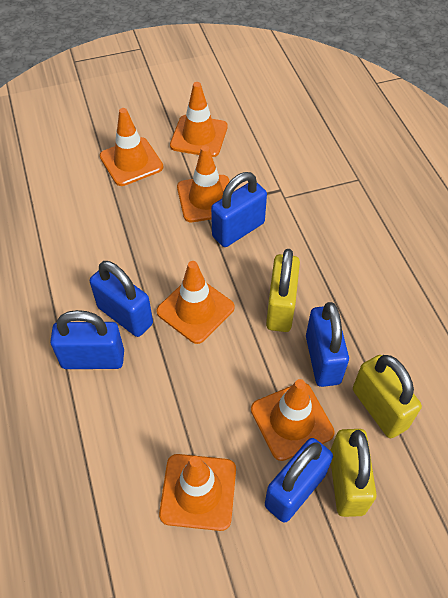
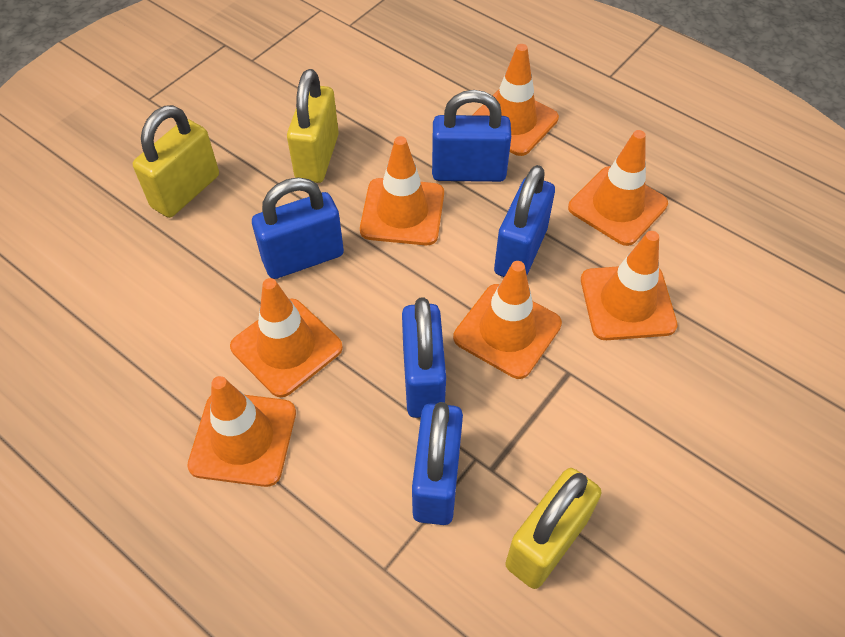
orange traffic cone: [100,108,163,186] [156,261,235,344] [159,454,236,531] [170,82,228,157] [177,145,230,222] [251,379,335,461] = 6 -> [187,376,296,487] [230,278,343,397] [360,136,444,245] [453,261,562,379] [473,44,559,156] [568,130,668,246] [581,231,677,340] = 7

